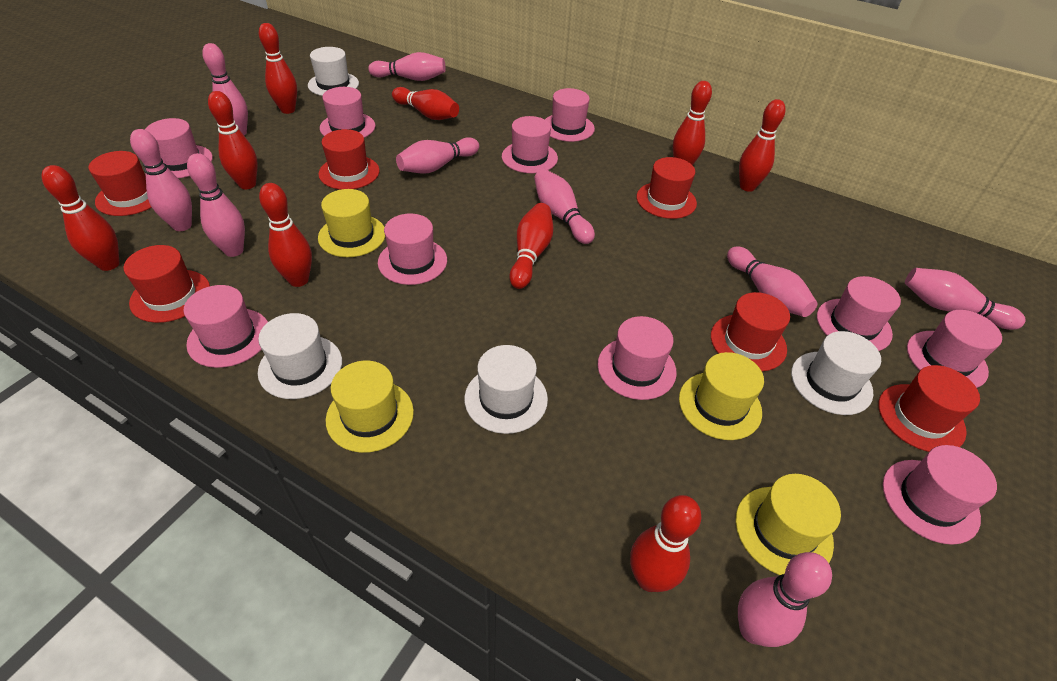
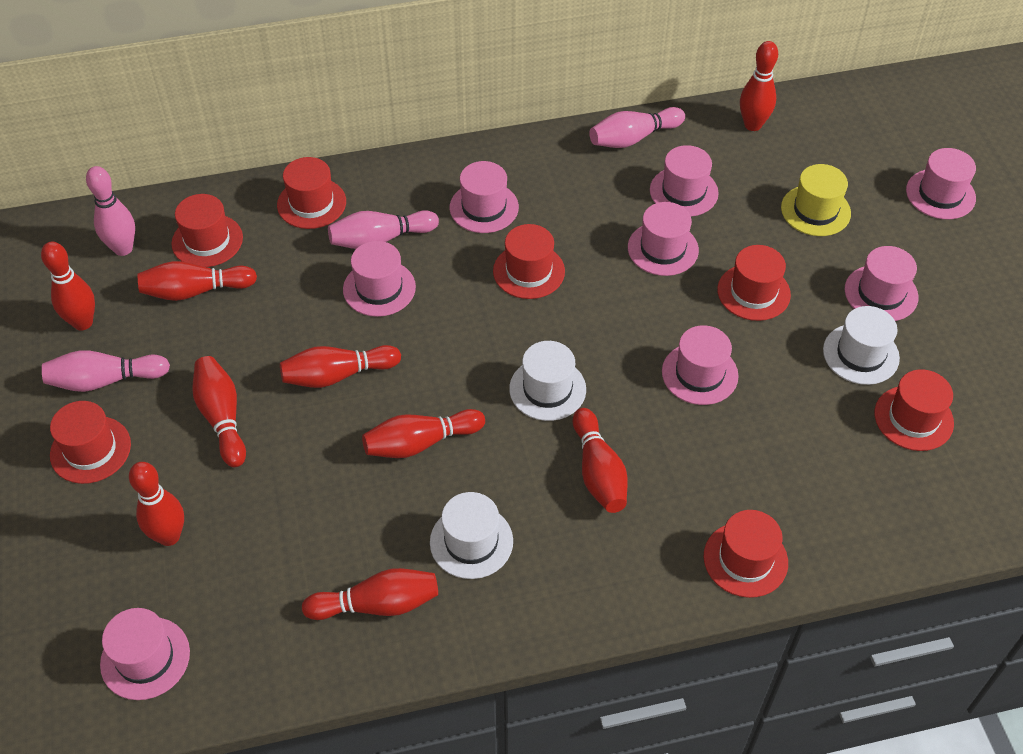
pink bowling pin: [130,129,192,231] [187,153,245,257] [202,43,248,135] [368,52,446,81] [396,137,479,174] [534,169,595,244] [727,246,817,317] [738,552,832,647] [905,268,1026,330] = 9 -> [42,350,170,392] [86,166,135,256] [328,210,439,249] [589,107,685,148] = 4
pink hat: [145,118,213,178] [184,285,268,368] [320,87,375,138] [378,214,447,285] [502,116,558,173] [545,88,595,142] [598,316,677,400] [817,276,901,351] [883,445,997,545] [907,310,1002,388] = 10 -> [100,608,190,700] [343,241,416,317] [450,161,519,233] [628,202,699,276] [650,145,719,217] [662,325,739,405] [844,246,919,321] [906,148,976,219] = 8
red hat: [89,151,152,216] [123,245,210,323] [318,129,380,190] [637,157,697,219] [711,292,790,371] [878,365,980,452] = 6 -> [50,401,131,484] [171,194,243,267] [277,157,346,229] [493,224,565,299] [704,510,788,598] [717,245,791,321] [874,369,954,451] = 7
white hat: [258,313,342,399] [308,47,359,96] [464,345,548,434] [791,331,881,415] = 4 -> [430,492,513,579] [509,341,586,421] [823,306,900,385] = 3
yellow hat: [318,189,385,257] [326,361,414,453] [679,352,764,440] [736,474,841,575] = 4 -> [781,164,851,236] = 1

